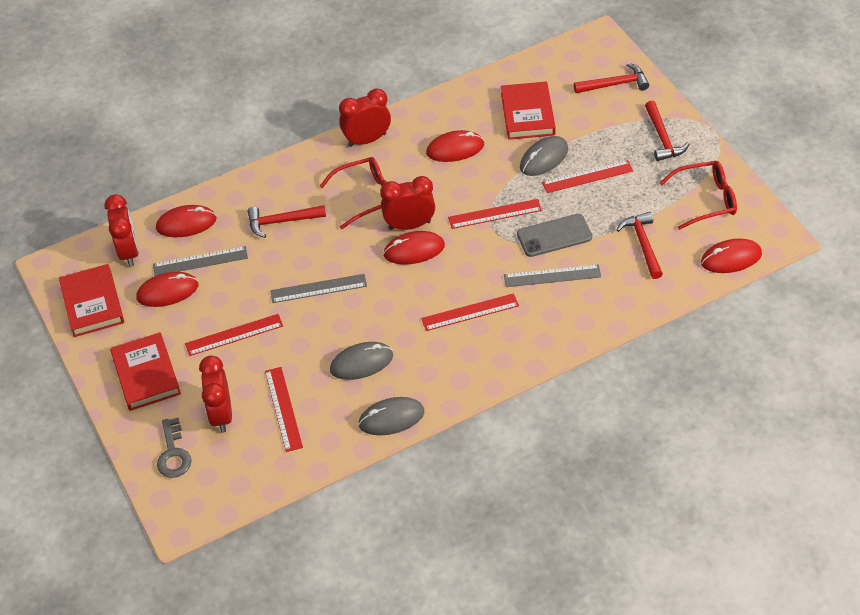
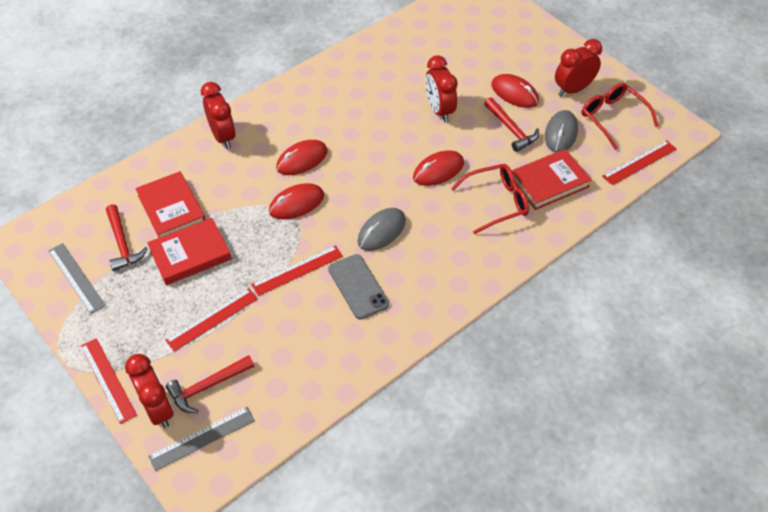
grey key: [157,418,192,478] = 1 -> none = 0
grey mouse: [330,342,393,380] [358,397,424,435] [520,136,568,176] = 3 -> [357,208,406,251] [545,110,578,153] = 2
grey ruler: [153,246,248,276] [270,274,367,303] [504,264,601,287] = 3 -> [49,243,106,314] [148,407,255,471] = 2
red hammer: [247,205,326,238] [574,63,649,93] [617,212,663,279] [645,100,689,161] = 4 -> [106,204,148,271] [166,355,254,413] [484,97,539,152] = 3
red mouse: [136,272,198,307] [156,205,216,237] [383,231,445,265] [426,130,484,162] [701,239,762,273] = 5 -> [269,183,324,219] [276,140,328,175] [413,150,464,186] [491,74,539,108] = 4
red ruler: [185,314,283,356] [265,367,303,452] [421,293,519,331] [448,199,542,229] [542,160,633,193] = 5 -> [81,338,137,424] [165,288,258,352] [251,245,343,296] [602,140,677,186] = 4

